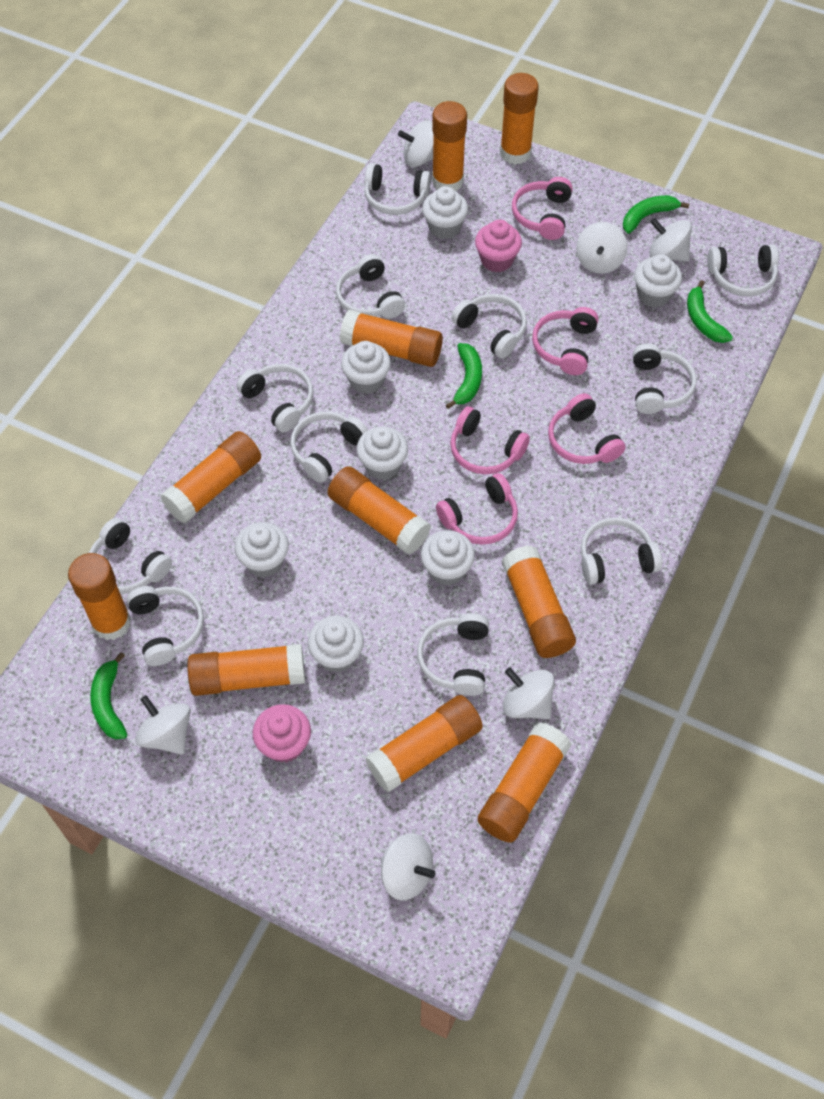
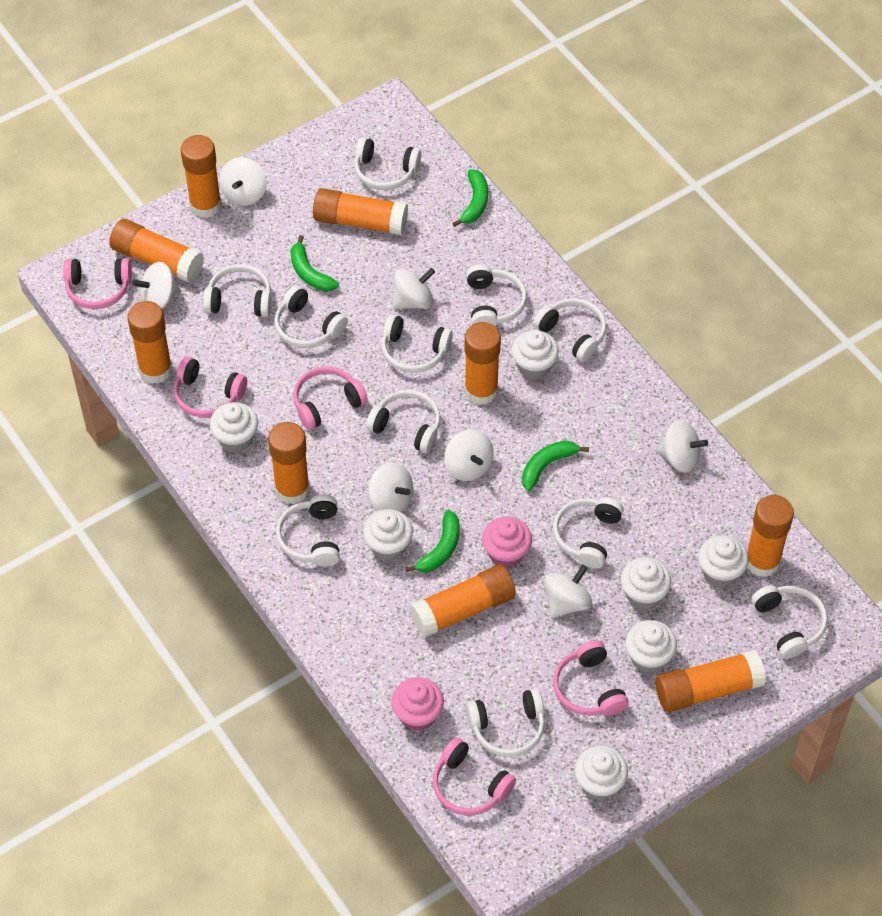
orange glue stick: [68,553,131,640] [160,431,261,523] [187,644,305,696] [328,466,431,555] [340,310,443,367] [365,695,483,793] [432,101,467,191] [478,722,571,843] [500,73,539,165] [502,545,576,658] = 10 -> [109,219,204,283] [127,301,172,384] [181,135,222,218] [268,422,310,504] [313,188,408,235] [410,565,516,638] [465,322,501,405] [655,650,766,712] [747,495,794,577] = 9
white spinning top: [135,695,190,755] [381,833,435,900] [398,120,434,167] [503,667,555,719] [576,222,628,274] [649,218,692,261] = 6 -> [132,262,181,309] [220,157,266,206] [368,462,413,512] [393,268,435,309] [444,429,494,481] [545,565,593,618] [657,420,708,473] = 7

